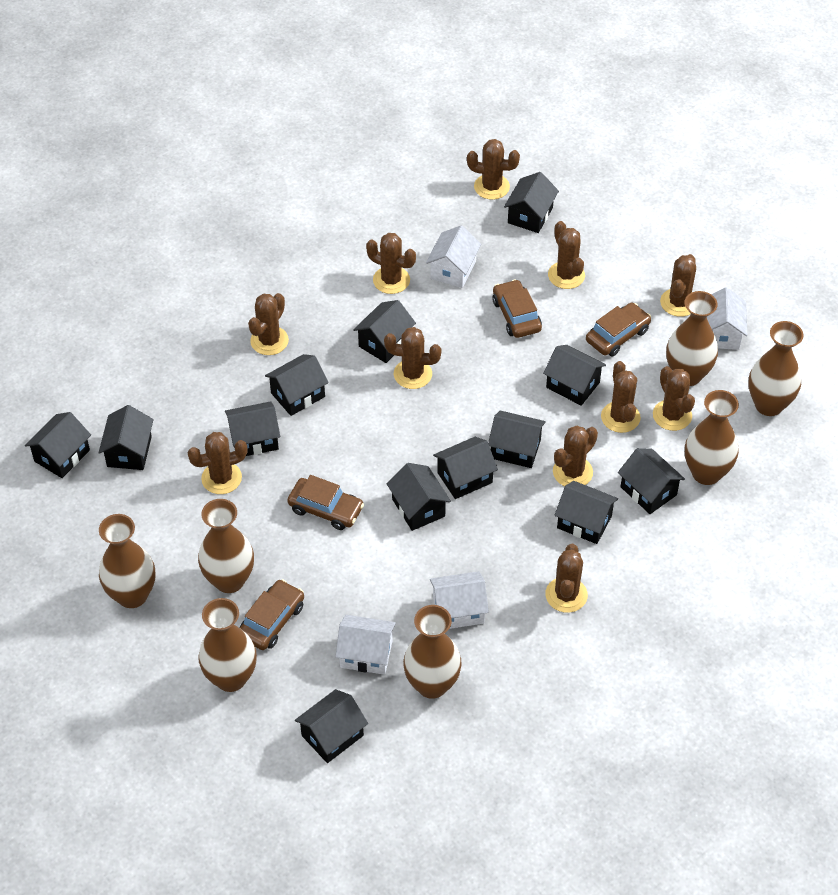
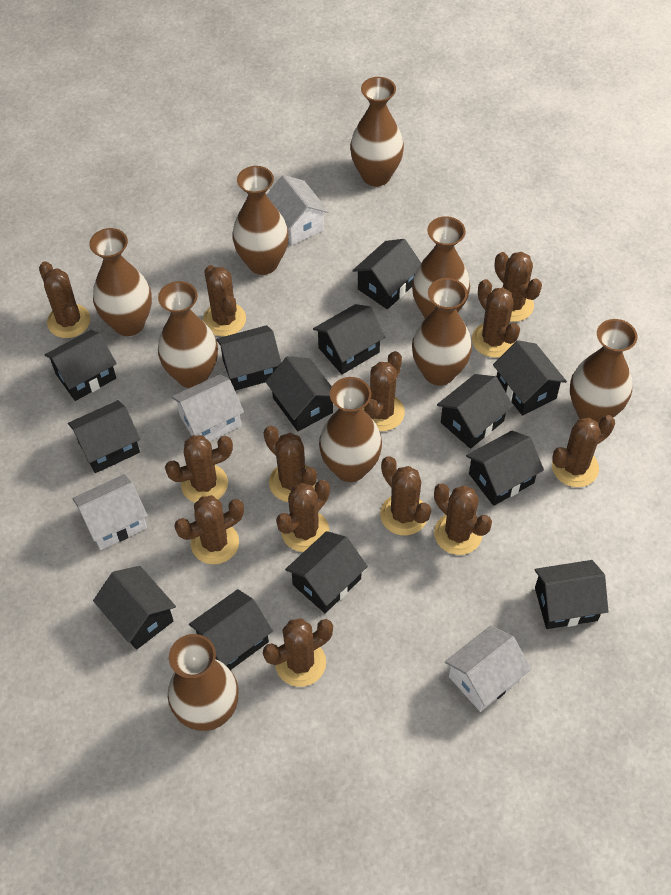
brown cactus: [188,432,248,494] [248,293,289,355] [366,233,416,294] [384,327,441,389] [467,139,520,200] [545,544,588,613] [548,221,585,289] [553,426,598,486] [601,361,641,433] [653,366,695,431] [660,254,696,317] = 11 -> [39,261,90,338] [165,435,233,503] [174,495,244,564] [203,265,246,336] [263,618,333,687] [264,426,317,502] [276,480,330,552] [362,351,405,431] [380,456,431,535] [434,483,492,555] [472,279,520,358] [494,252,542,322] [552,415,615,487] = 13
brown car: [240,579,304,650] [287,475,364,530] [492,279,542,338] [586,303,651,357] = 4 -> none = 0
brown vase: [99,514,155,608] [198,499,254,593] [198,598,257,692] [403,605,462,699] [666,291,718,386] [685,390,739,485] [748,321,803,416] = 7 -> [89,228,152,336] [158,281,218,388] [168,634,239,731] [232,166,289,275] [319,377,382,482] [350,77,404,186] [412,216,470,318] [412,278,472,386] [570,319,637,424] = 9

